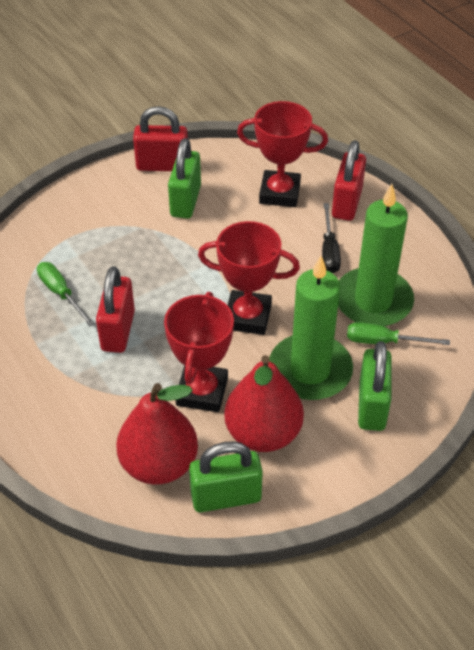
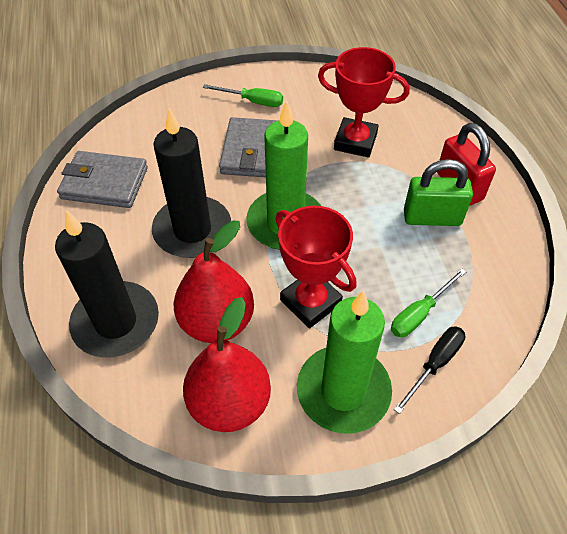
black candle: none = 0 -> [55,210,159,358] [152,109,231,258] = 2
green padlock: [168,138,201,219] [189,441,263,512] [358,341,392,431] = 3 -> [404,159,473,226] = 1
grey wallet: none = 0 -> [57,151,148,208] [219,117,279,177] = 2
red padlock: [96,266,135,353] [133,106,188,171] [332,140,366,221] = 3 -> [437,123,496,206] = 1
red trophy: [164,292,234,412] [198,221,300,335] [237,101,328,207] = 3 -> [275,206,357,328] [318,47,410,158] = 2

